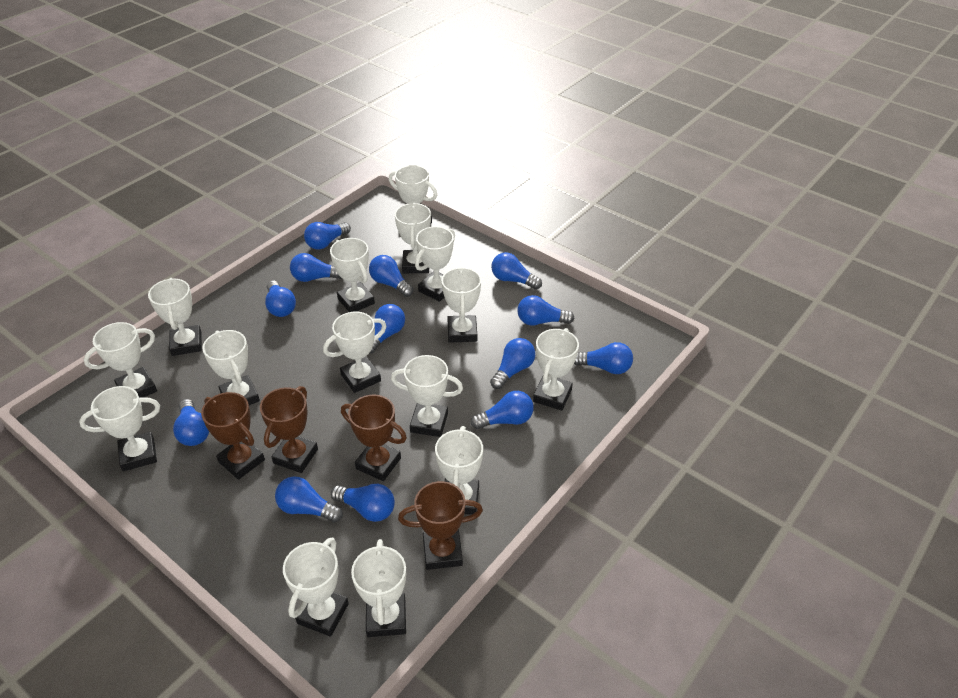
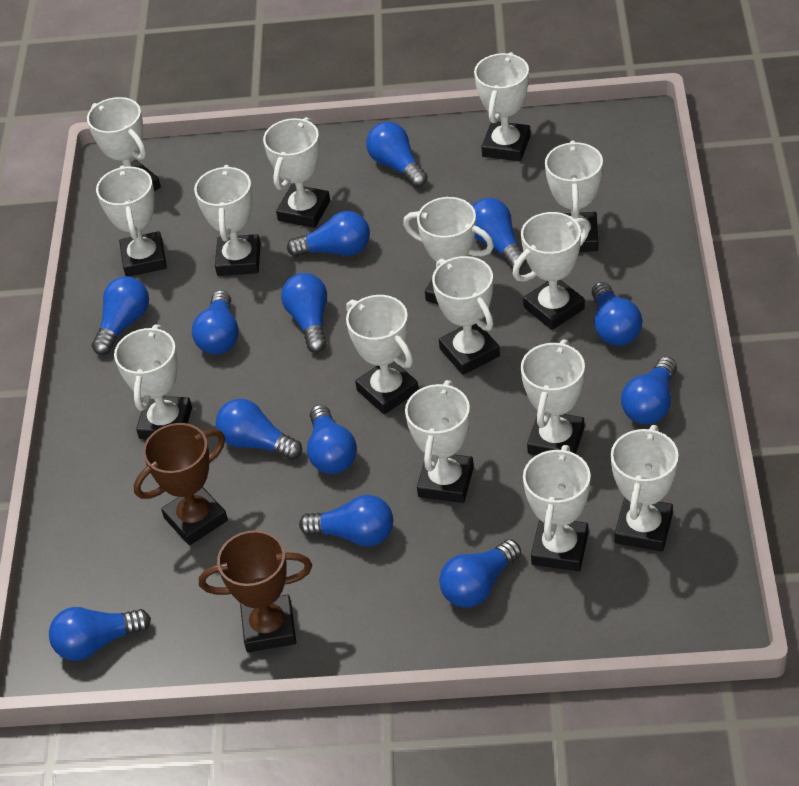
brown trophy: [201,392,265,480] [260,386,318,473] [341,394,407,481] [398,481,483,570] = 4 -> [134,423,228,545] [199,530,312,652] = 2

